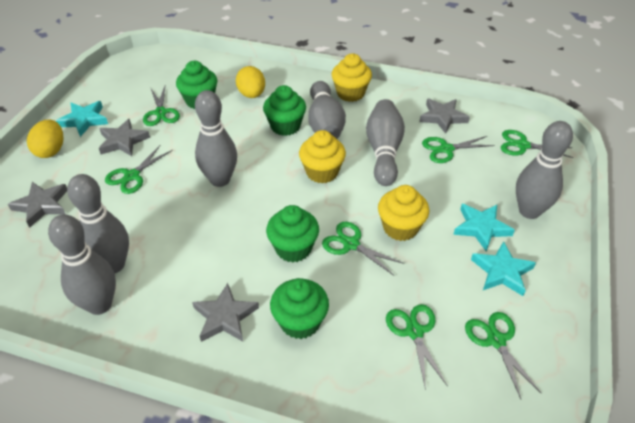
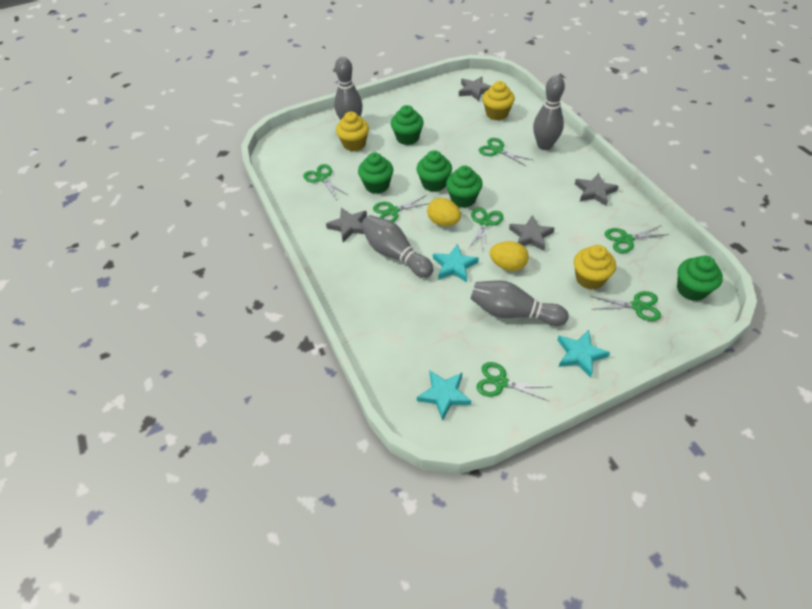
green cupcake: [176,61,217,109] [263,85,306,136] [266,205,319,262] [270,278,329,339] = 4 -> [358,152,393,194] [391,105,424,145] [417,150,452,192] [446,166,483,208] [677,256,723,301] = 5
grey bowling pin: [48,214,116,315] [67,174,129,273] [195,90,237,187] [308,81,346,139] [366,99,405,186] [516,121,573,219] = 6 -> [334,57,363,120] [361,215,434,278] [471,280,569,326] [533,75,565,150] = 4

